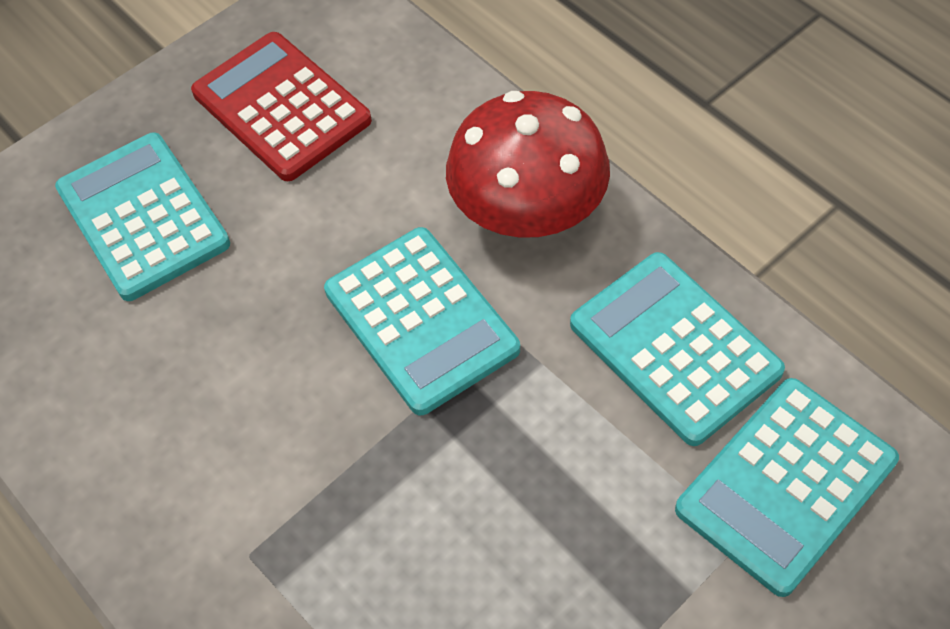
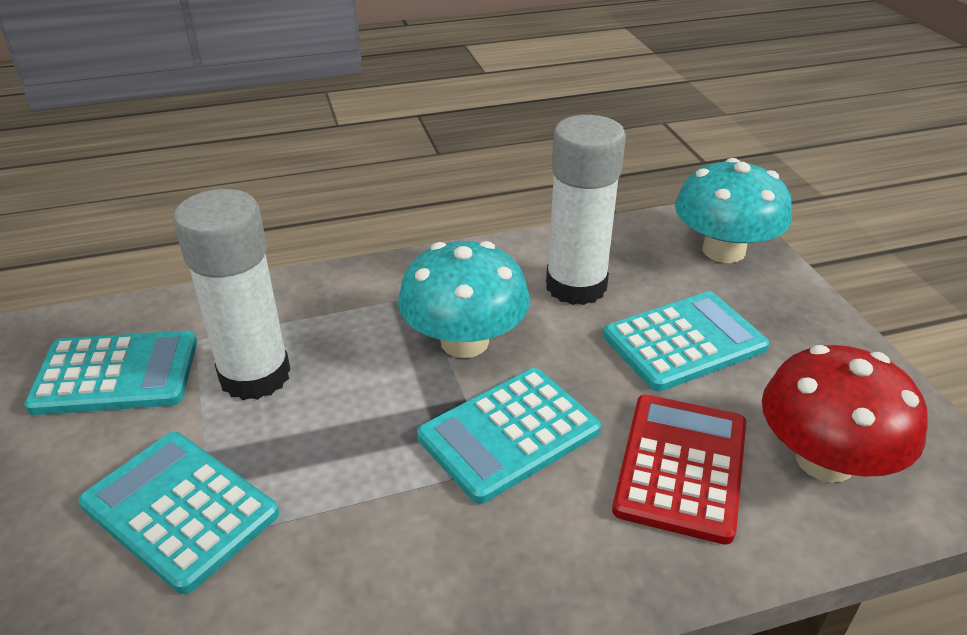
turquoise mushroom: none = 0 -> [398,241,530,358] [675,158,792,263] = 2
white glue stick: none = 0 -> [174,189,291,400] [546,115,626,305] = 2

